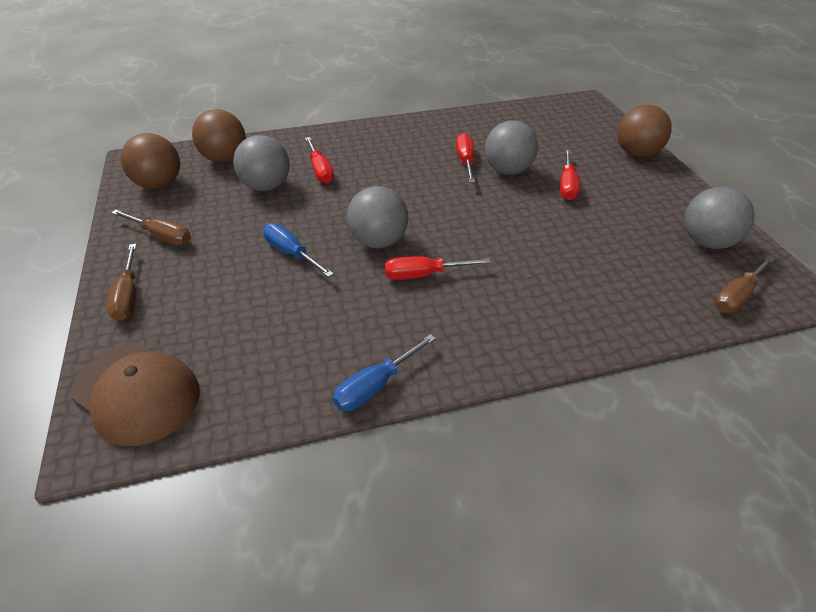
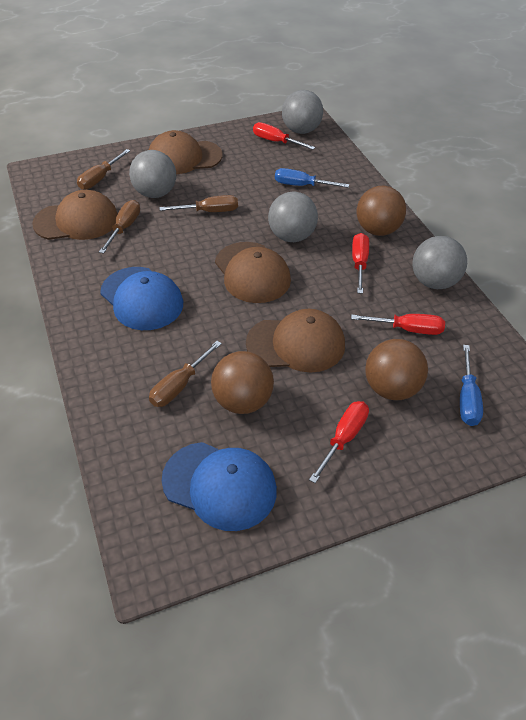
blue cap: none = 0 -> [100,267,183,330] [162,442,277,531] = 2
brown cap: [70,345,200,446] = 1 -> [32,190,117,240] [149,130,223,174] [215,242,291,303] [246,309,345,372] = 4
brown screwdriver: [106,244,137,321] [111,210,191,245] [715,255,775,313] = 3 -> [77,149,130,190] [99,200,140,254] [149,341,222,407] [159,195,238,212] = 4

